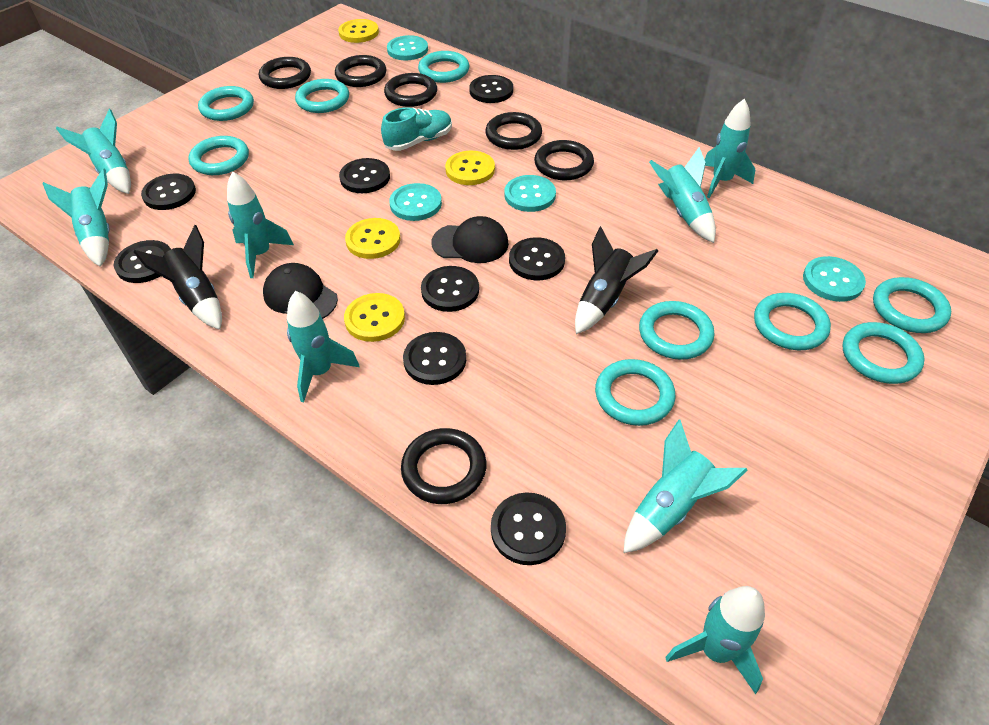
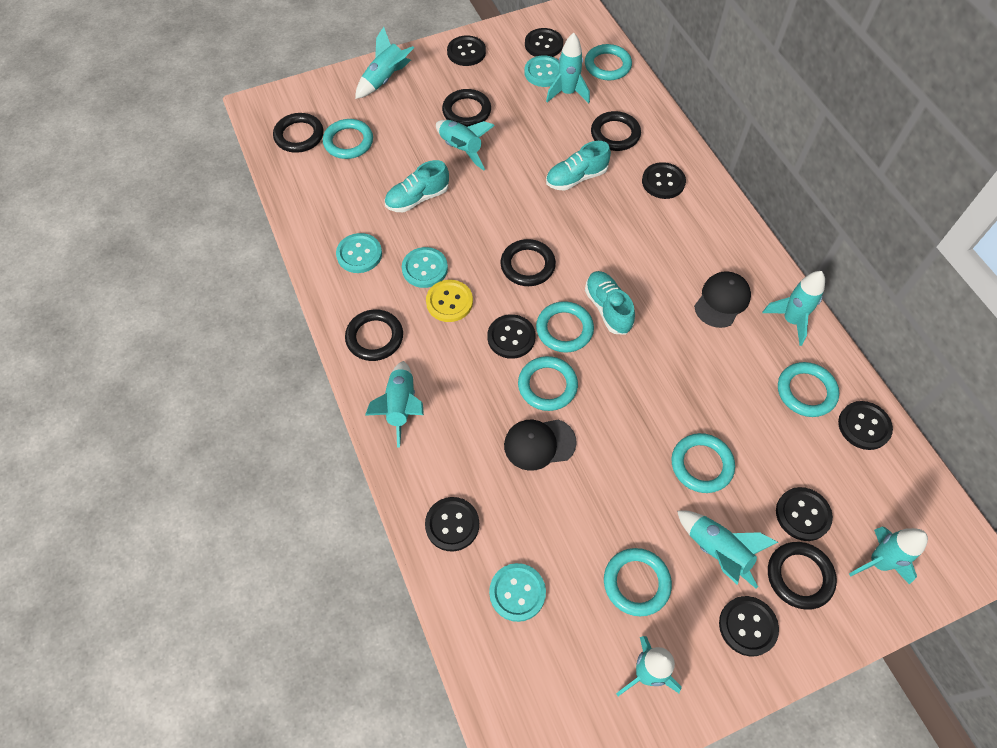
black rocket: [134,225,222,330] [575,226,658,334] = 2 -> none = 0
turquoise ring: [189,136,249,175] [198,86,254,121] [295,79,349,113] [418,51,470,83] [595,359,676,426] [639,301,715,360] [754,293,831,350] [843,322,925,384] [873,277,951,333] = 9 -> [323,119,373,159] [518,356,578,411] [536,301,594,353] [585,44,632,80] [604,548,672,617] [672,433,735,493] [778,362,839,417] = 7
turquoise shoe: [381,107,452,151] = 1 -> [385,160,449,212] [546,141,611,191] [585,271,635,335] = 3
yellow button: [338,19,379,43] [344,293,405,342] [345,218,401,259] [445,151,495,185] = 4 -> [426,280,473,322] = 1

